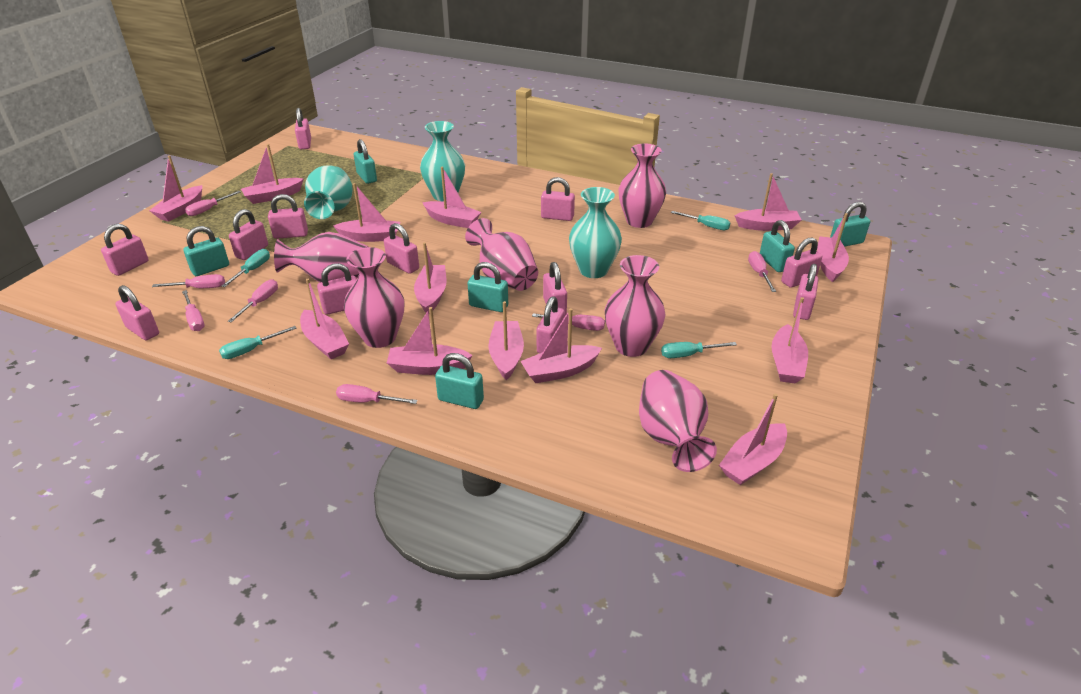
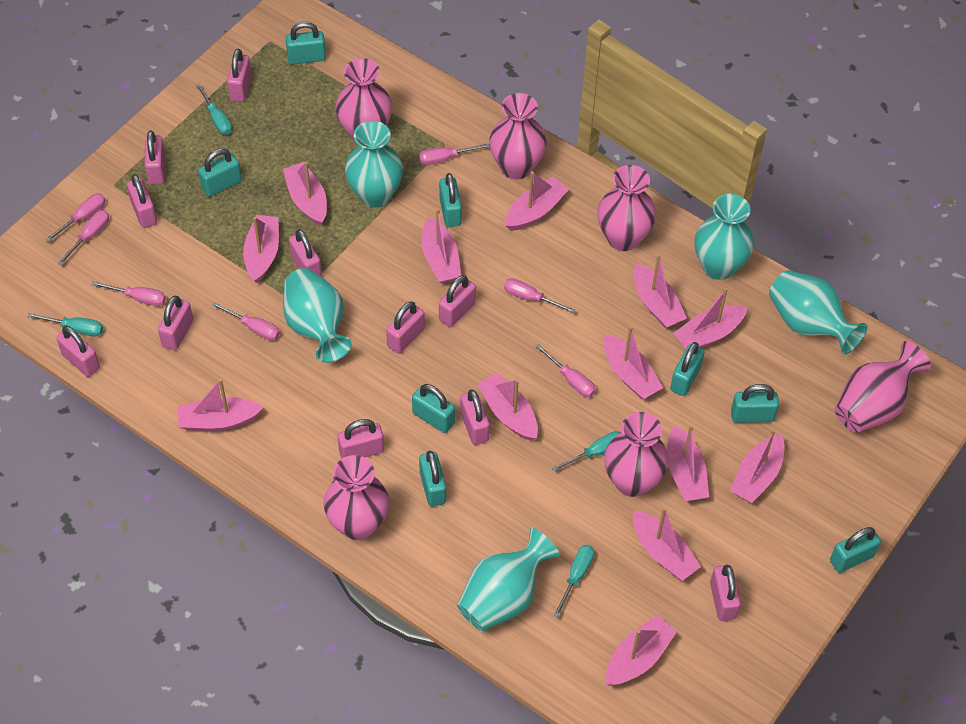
pink padlock: [101,224,149,276] [115,285,159,340] [229,209,268,260] [268,194,308,239] [295,108,311,149] [317,263,357,315] [384,223,419,274] [537,296,565,353] [541,177,575,221] [543,262,567,317] [781,237,822,288] [793,264,818,320] = 12 -> [56,326,100,377] [127,174,157,228] [144,131,165,184] [158,296,193,350] [227,49,252,102] [289,229,322,277] [338,419,384,459] [386,301,425,354] [439,275,476,327] [460,389,490,445] [710,565,741,621] = 11
turquoise padlock: [183,226,229,276] [354,139,377,184] [435,353,484,409] [467,262,508,312] [760,220,795,272] [830,202,870,247] = 6 -> [198,149,242,197] [285,22,326,64] [412,384,455,433] [419,451,446,507] [439,173,462,227] [670,342,705,396] [731,384,779,423] [830,527,881,573] = 8
turquoise vase: [304,166,353,219] [420,121,465,202] [569,187,622,278] = 3 -> [283,268,352,363] [345,121,403,207] [457,528,560,631] [695,194,754,280] [769,270,867,354] = 5

